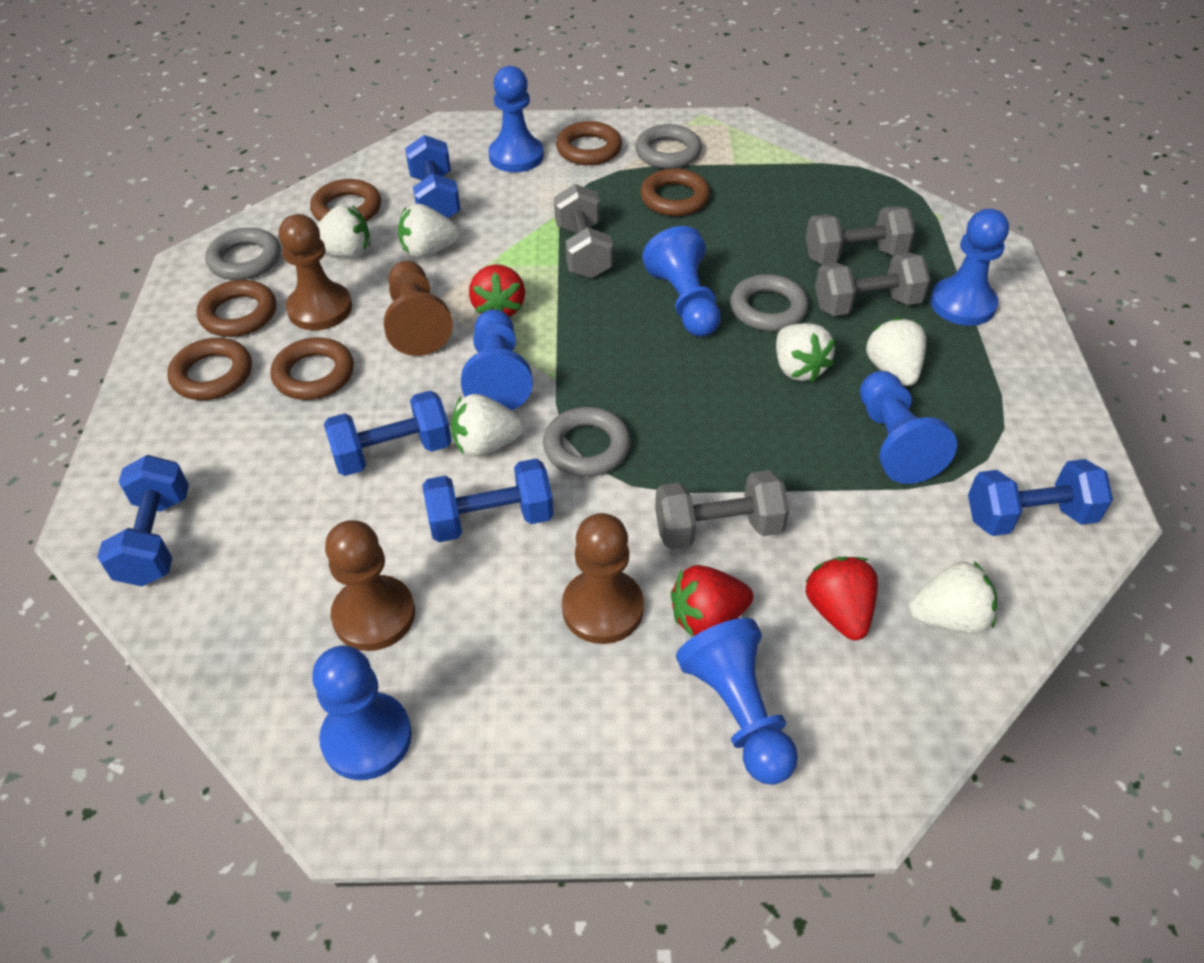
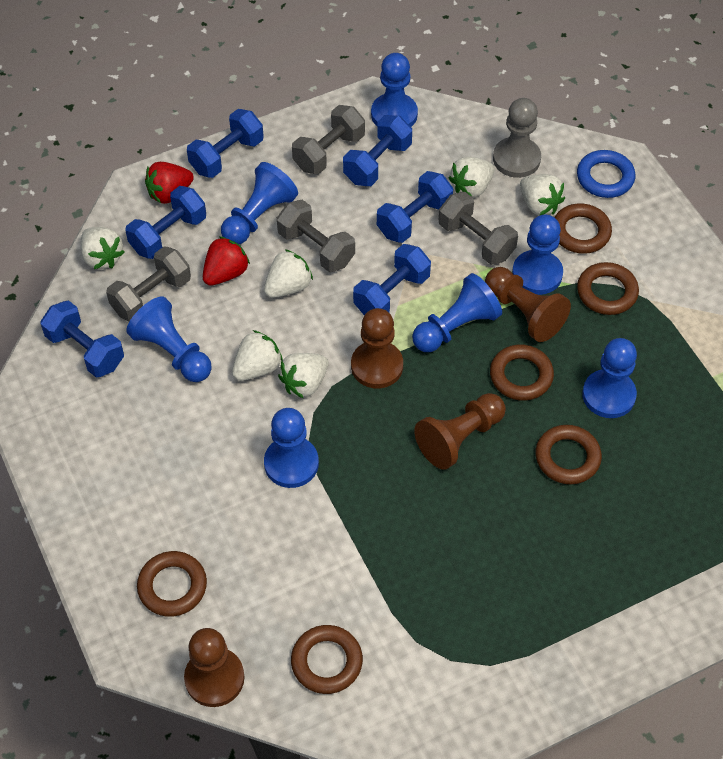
blue dumbbell: [97,455,189,586] [324,391,452,476] [405,135,460,218] [423,459,554,542] [968,459,1113,536] = 5 -> [41,301,124,377] [125,186,206,259] [187,109,264,178] [343,115,412,186] [353,244,431,316] [377,171,453,243] = 6
blue ring: none = 0 -> [577,150,635,198] = 1
grey pawn: none = 0 -> [493,98,541,178] = 1
grey ring: [205,228,281,280] [543,407,631,477] [635,124,702,169] [730,274,809,331] = 4 -> none = 0
red strawberry: [469,264,525,317] [671,565,753,637] [805,557,878,641] = 3 -> [145,162,194,204] [203,237,250,286] = 2

